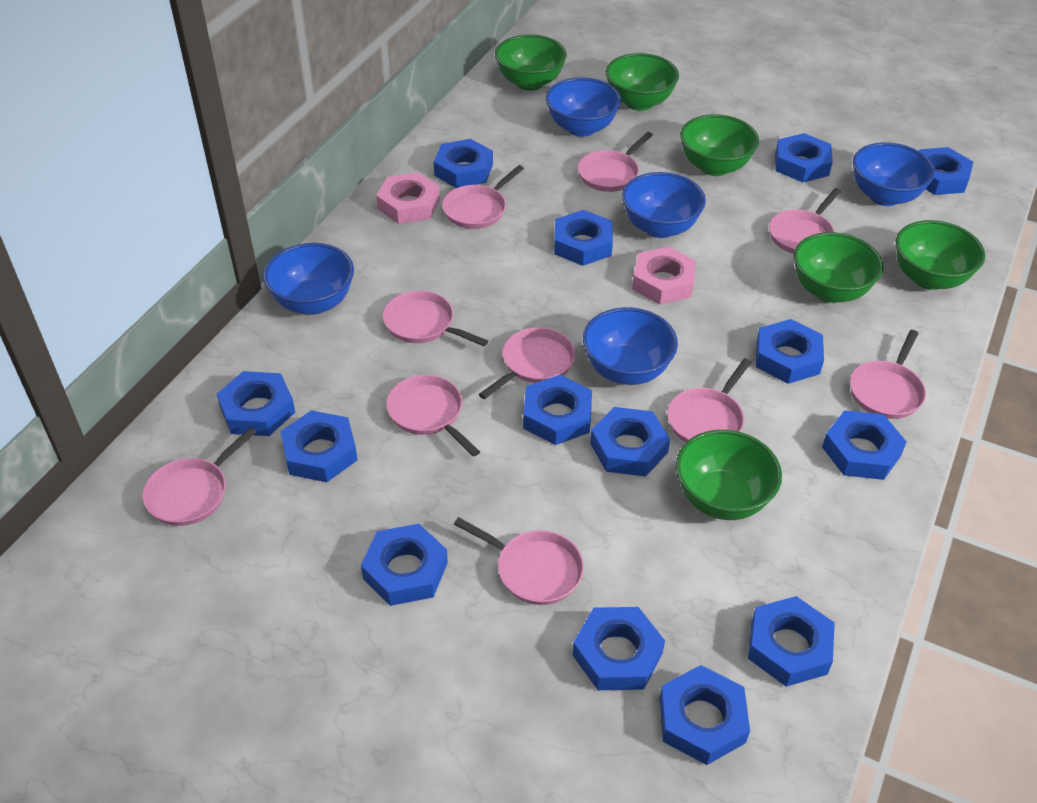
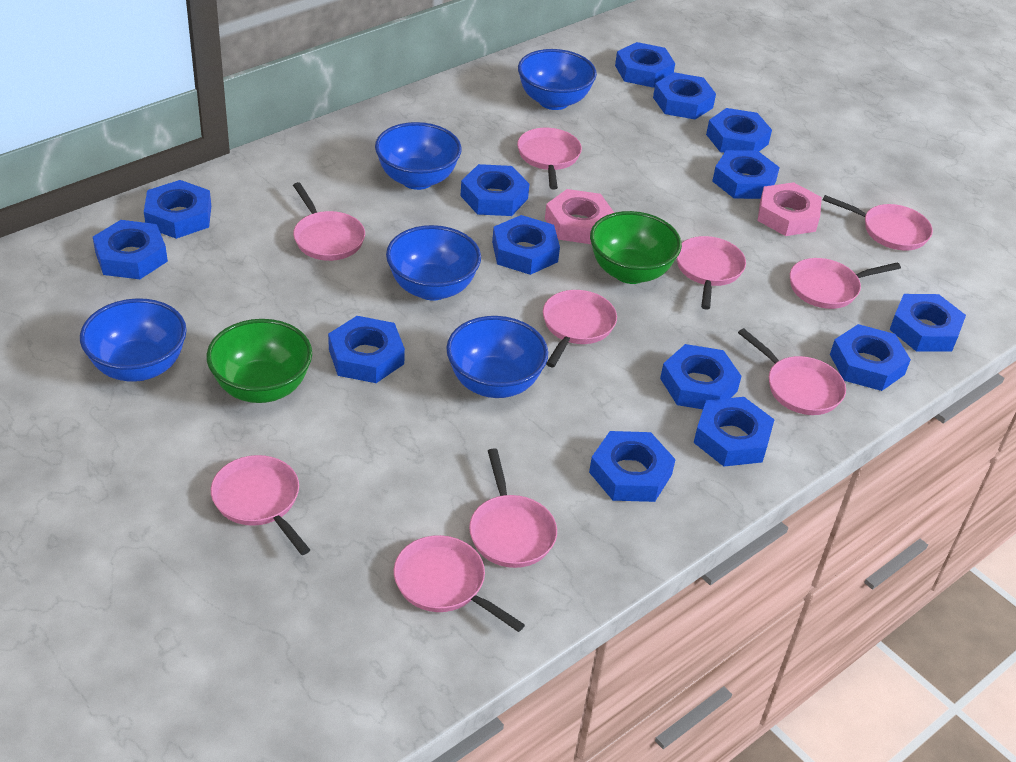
green bowl: [495,35,567,91] [606,53,679,111] [676,430,782,520] [680,114,759,176] [794,232,883,303] [896,220,985,290] = 6 -> [206,319,312,403] [590,211,682,284] = 2

